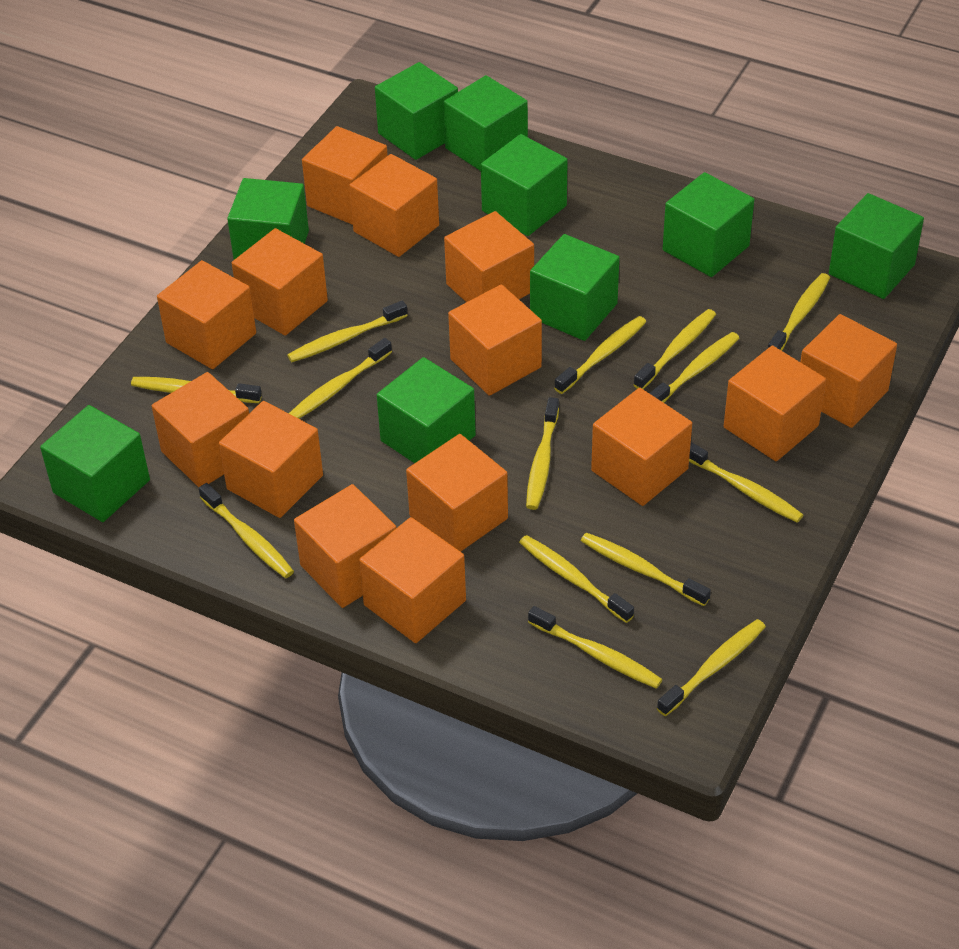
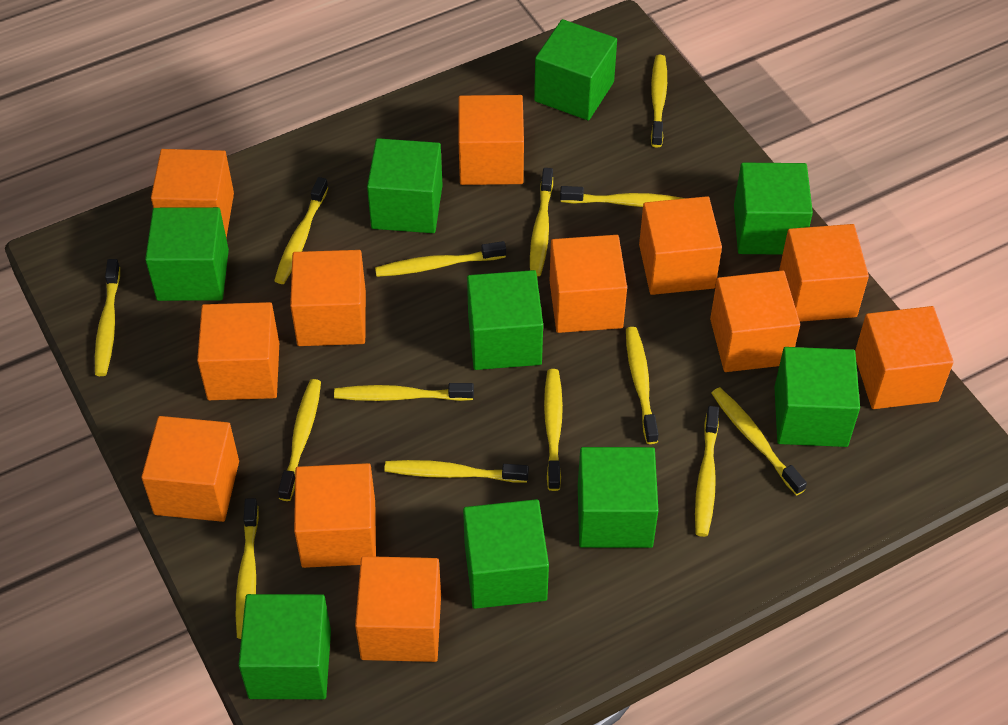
orange cube: [152,372,249,487] [157,260,256,369] [219,401,323,518] [232,228,328,336] [294,484,396,608] [302,126,388,225] [349,154,439,257] [359,517,466,643] [406,434,508,552] [444,211,534,302] [448,284,542,396] [591,388,692,506] [724,345,826,461] [800,314,897,428] = 14 -> [141,416,239,522] [151,149,234,238] [197,302,279,400] [290,250,366,346] [294,463,376,568] [355,556,441,662] [459,95,524,185] [550,235,627,333] [639,196,722,295] [710,270,800,372] [779,224,869,322] [855,306,954,409] = 12

